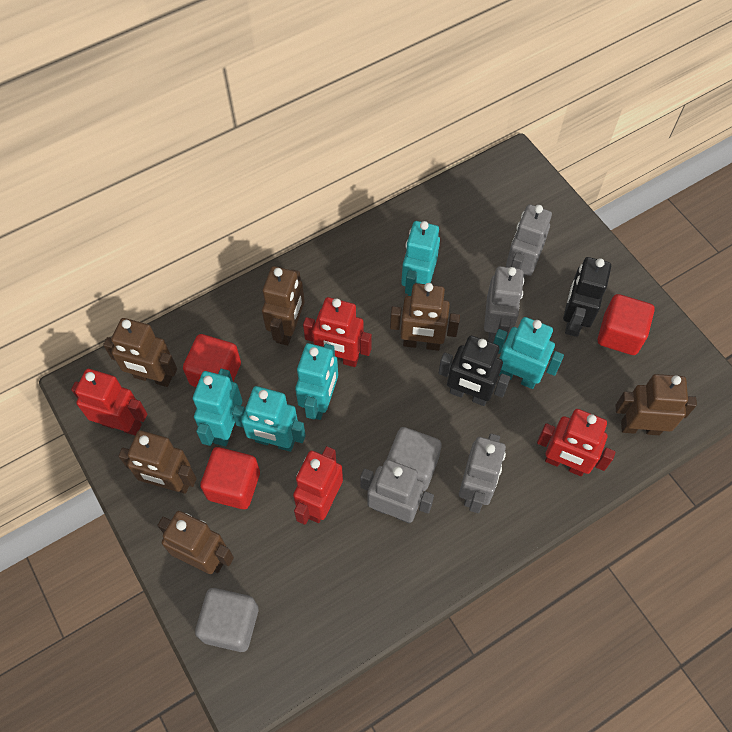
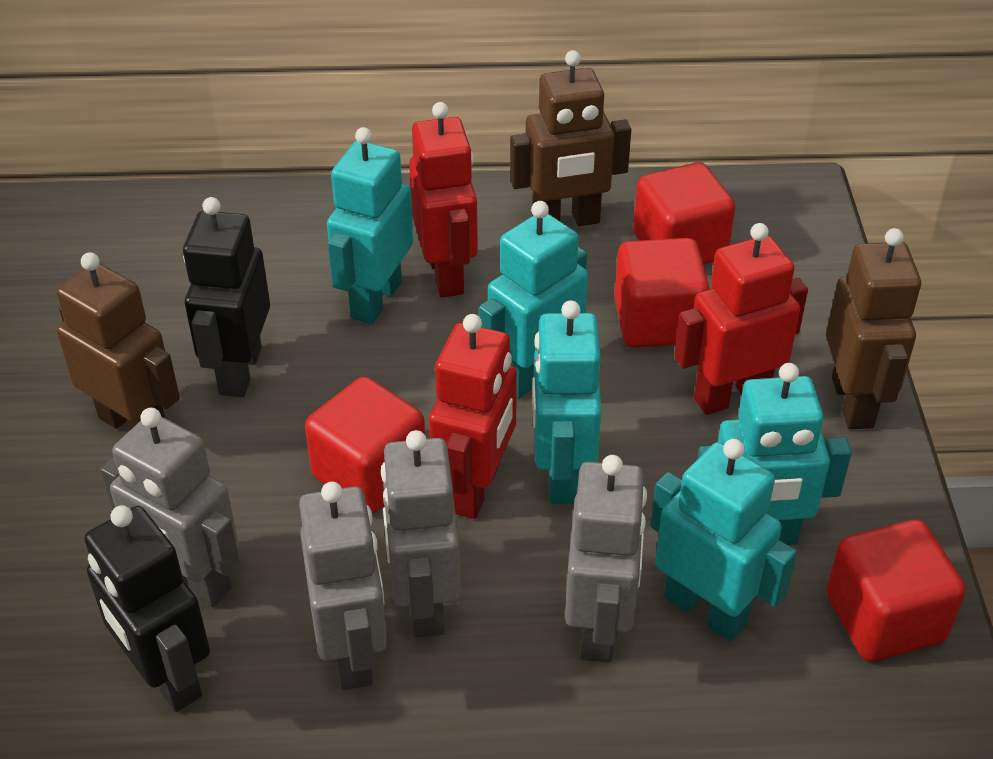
brown robot: [103,318,177,387] [118,430,197,494] [157,511,234,574] [262,266,305,346] [390,283,460,351] [616,374,697,435] = 6 -> [57,252,180,431] [510,50,631,226] [826,228,921,429] = 3
grey cube: [195,588,258,652] [386,427,442,491] = 2 -> none = 0
red cube: [183,334,241,387] [200,447,260,509] [598,294,655,355] = 3 -> [305,377,425,514] [614,238,710,348] [633,162,735,265] [826,520,966,662] = 4
red robot: [71,369,147,435] [293,446,343,525] [303,297,372,367] [537,409,616,476] = 4 -> [409,102,478,298] [429,314,517,519] [674,223,808,415] = 3

